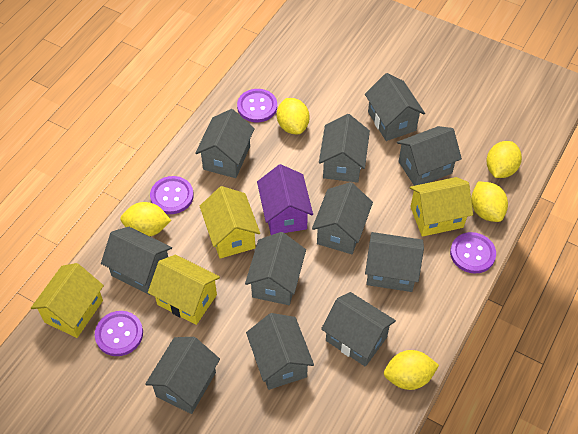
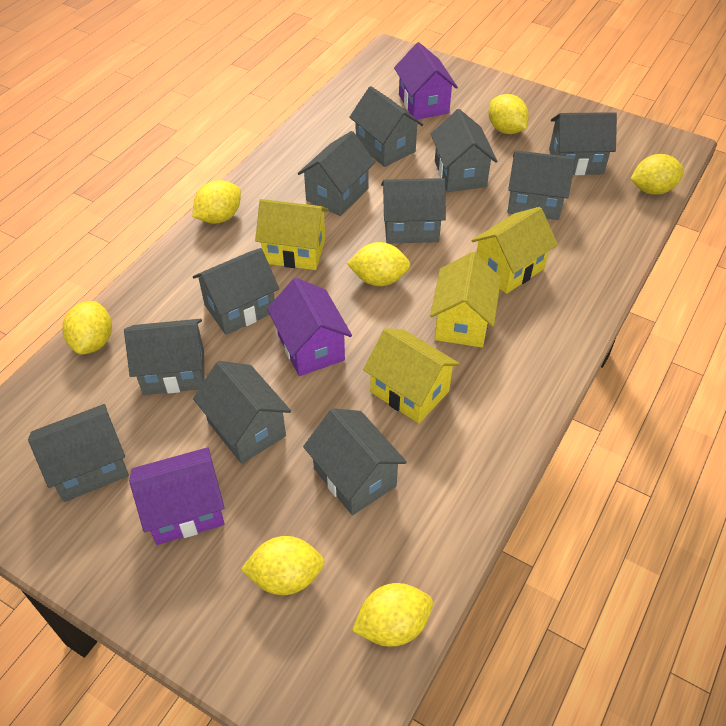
purple button: [95,311,143,356] [150,176,194,214] [237,89,277,122] [450,232,496,273] = 4 -> none = 0
purple house: [257,164,313,235] = 1 -> [129,447,225,545] [267,278,352,376] [394,42,458,120] = 3
yellow lemon: [120,202,171,236] [277,98,310,134] [384,350,439,390] [471,182,508,222] [487,141,522,178] = 5 -> [62,301,112,354] [192,180,241,224] [241,536,325,595] [347,242,410,286] [352,583,433,647] [488,94,529,134] [631,154,684,195] = 7

